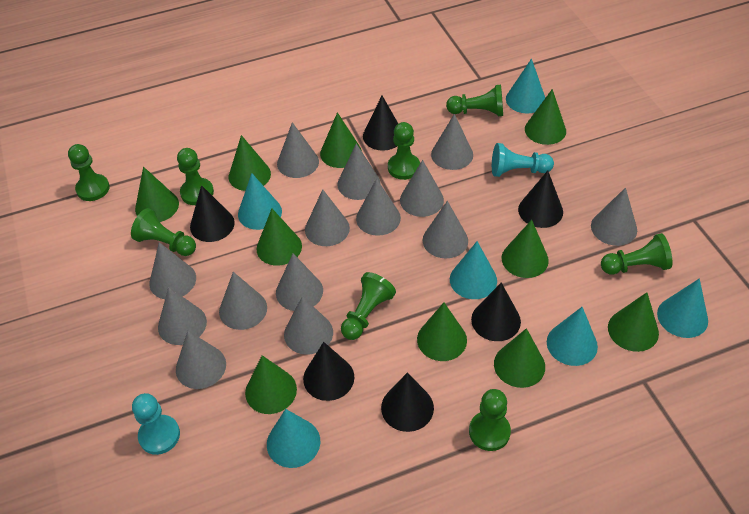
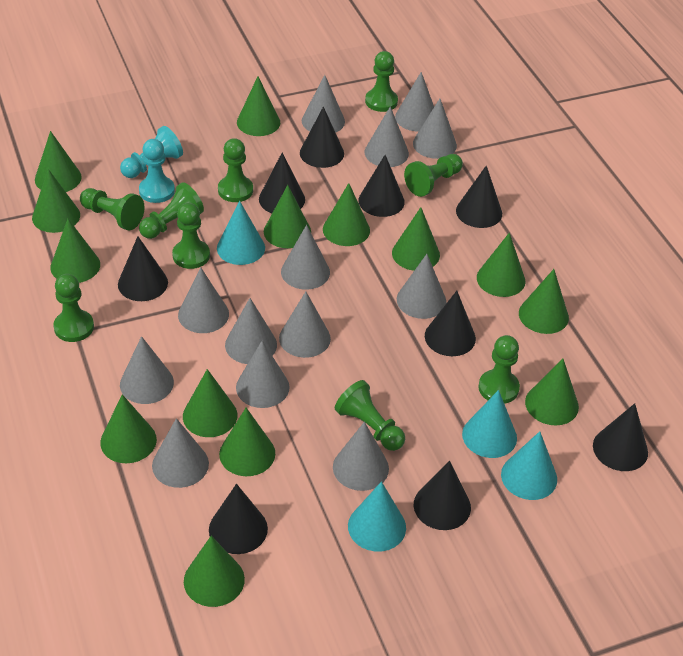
black cone: [190,185,235,242] [303,342,354,401] [363,96,398,151] [381,372,434,432] [471,282,521,341] [518,171,563,228] = 6 -> [118,236,168,301] [209,484,268,554] [259,153,305,213] [300,107,344,168] [358,155,405,217] [414,461,471,530] [425,291,476,356] [456,166,502,228] [593,403,648,471] = 9
green cone: [135,167,179,222] [229,135,271,191] [245,355,297,414] [256,209,302,266] [320,112,362,168] [417,303,467,361] [494,328,545,388] [502,220,549,278] [525,89,566,145] [608,292,659,352] = 10 -> [32,169,80,233] [35,131,82,192] [50,219,100,283] [100,394,157,463] [183,369,237,437] [184,536,245,607] [219,408,275,476] [237,76,280,136] [264,185,311,248] [323,183,370,246] [392,207,440,271] [477,233,525,297] [519,269,569,334] [525,359,579,425] = 14
green pawn: [68,144,110,201] [131,208,196,256] [177,148,214,205] [341,272,396,340] [388,122,420,180] [446,84,503,116] [469,389,511,451] [601,233,672,274] = 8 -> [53,274,94,342] [80,188,145,230] [139,182,204,239] [172,203,210,269] [218,138,253,202] [335,380,405,451] [365,51,398,112] [404,154,463,197] [478,335,520,404] = 9
grey cone: [149,242,196,299] [158,287,207,345] [176,331,226,389] [219,272,267,330] [276,254,323,311] [277,122,319,178] [284,296,333,355] [305,189,350,246] [337,144,381,200] [356,178,401,236] [400,160,444,217] [423,201,468,258] [431,114,473,170] [591,188,637,246] = 14 -> [120,336,174,404] [152,418,209,488] [178,267,229,333] [225,298,277,364] [236,341,290,408] [279,292,331,358] [281,225,330,290] [302,75,345,133] [333,422,389,491] [364,106,409,167] [395,72,434,132] [397,254,446,319] [413,99,457,159] = 13
turquoise cone: [238,173,282,230] [267,409,320,468] [450,241,497,299] [506,58,545,114] [547,307,598,366] [657,278,708,338] = 6 -> [217,201,265,265] [348,481,406,552] [462,390,517,458] [501,431,557,500] = 4

